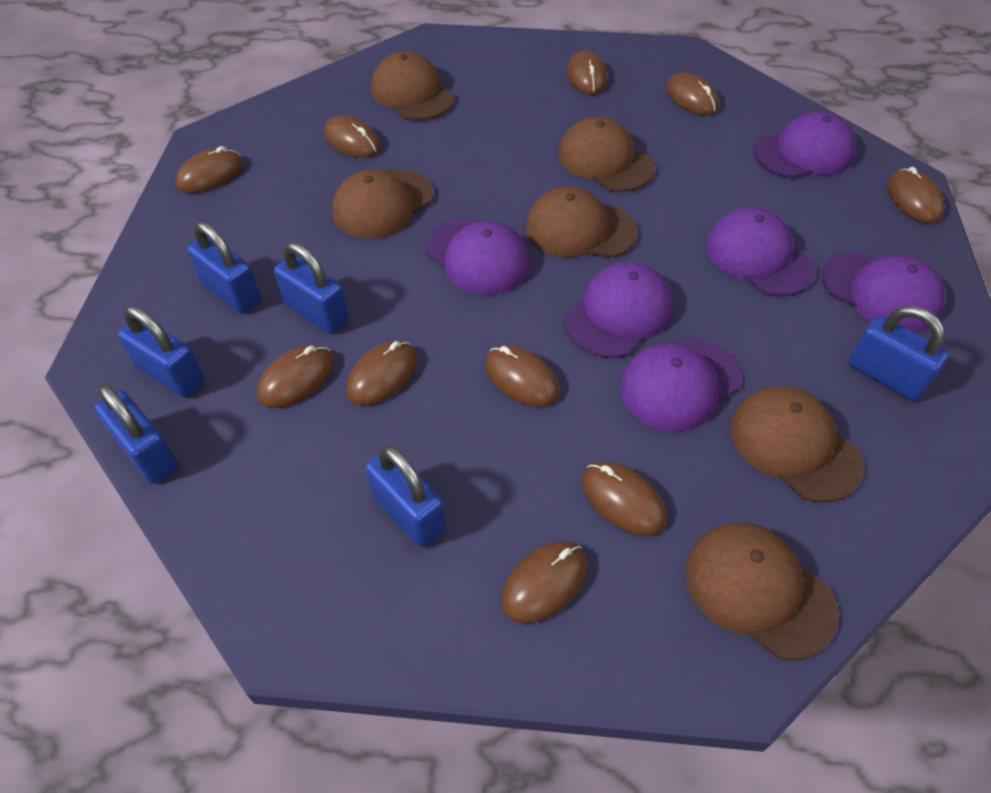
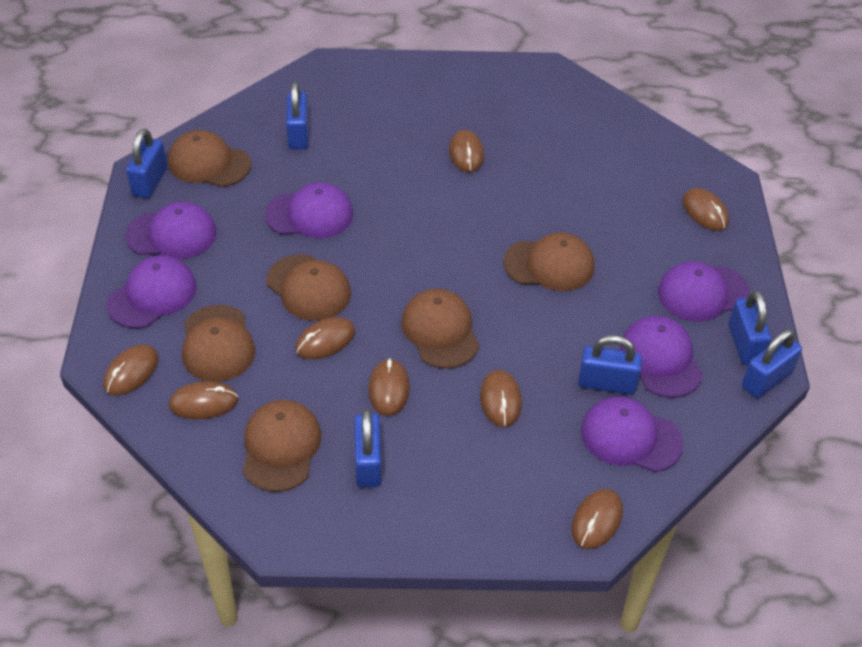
brown mouse: [176,146,243,193] [257,345,334,408] [324,115,381,158] [346,341,417,406] [485,345,559,407] [501,541,588,624] [567,51,607,95] [582,461,666,536] [666,73,719,115] [887,167,944,223] = 10 -> [103,345,159,395] [169,381,238,419] [295,317,355,359] [368,358,410,416] [449,130,484,172] [480,370,522,427] [572,489,623,549] [682,188,729,231] = 8

